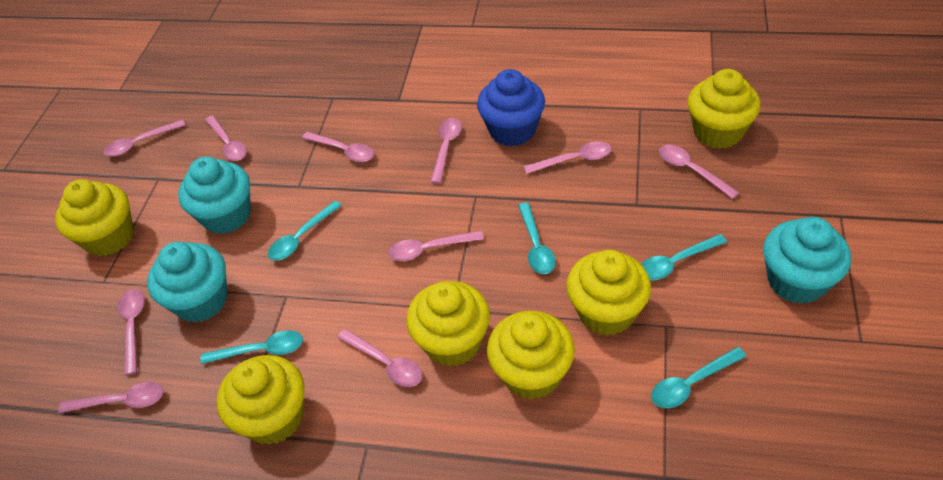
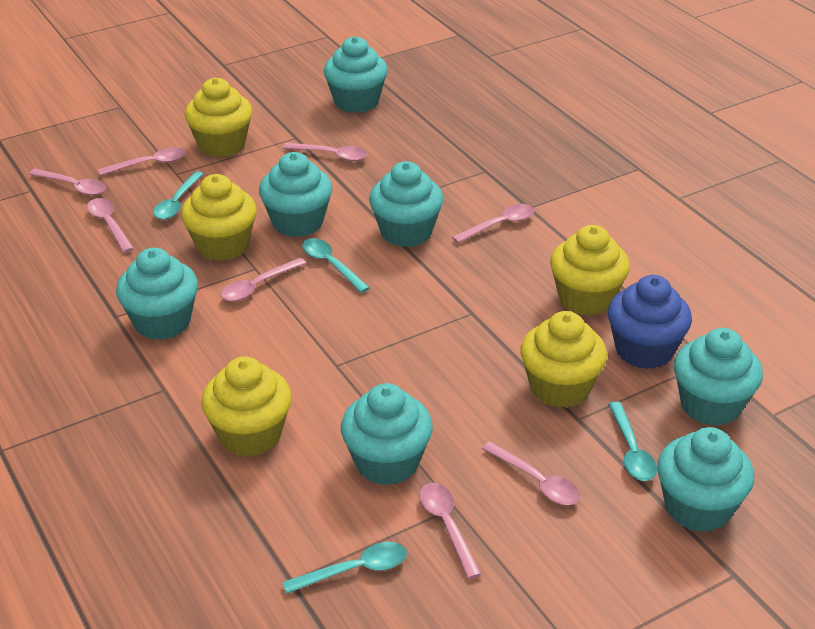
pink spoon: [58,382,164,413] [104,119,185,157] [118,289,145,375] [205,115,247,161] [302,132,374,162] [337,329,422,387] [388,231,484,261] [431,118,462,184] [524,141,612,174] [659,145,739,199] = 10 -> [29,169,106,195] [87,198,134,253] [98,147,186,176] [221,258,306,301] [283,143,367,161] [419,483,482,579] [452,204,534,243] [482,442,580,505] = 8
turquoise cupcake: [147,242,228,322] [178,157,251,234] [763,217,851,304] = 3 -> [116,248,198,340] [259,152,332,237] [324,37,388,113] [341,383,433,485] [369,161,443,247] [657,427,754,532] [674,328,763,426] = 7
turquoise spoon: [200,330,303,364] [268,201,342,261] [518,203,556,274] [641,234,727,280] [651,347,747,408] = 5 -> [153,171,204,220] [282,542,407,594] [302,238,370,293] [608,402,657,481] = 4
yellow cupcake: [55,179,134,256] [217,355,305,445] [406,281,490,367] [487,311,575,400] [566,250,651,335] [688,69,761,149] = 6 -> [181,174,257,261] [185,78,253,157] [201,357,292,457] [520,311,607,408] [550,225,630,316] = 5

